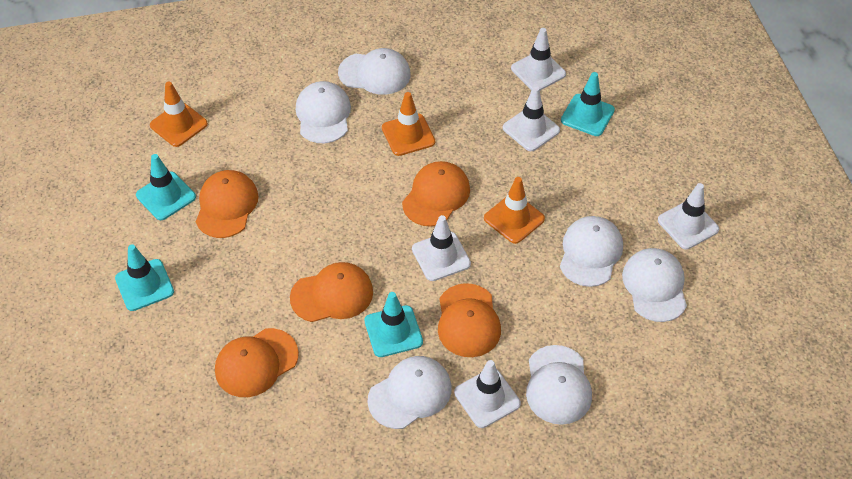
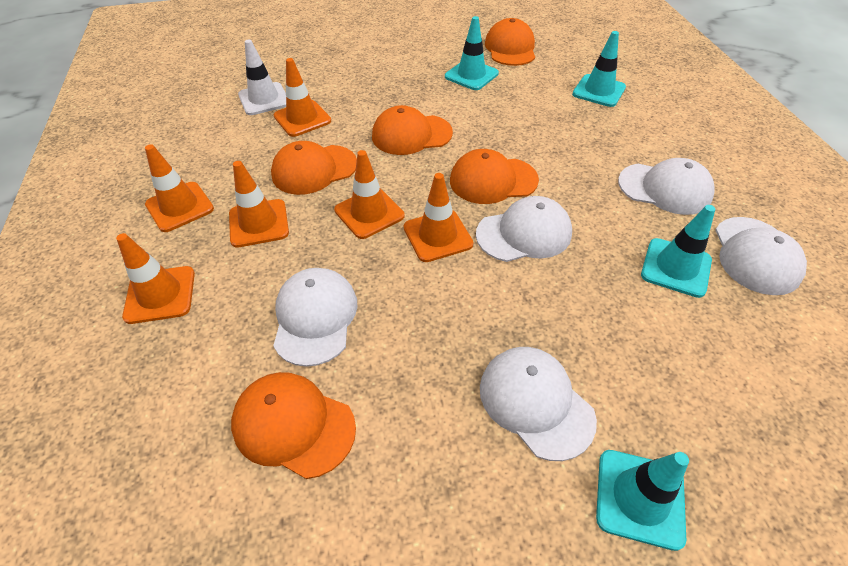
orange traffic cone: [150,82,208,147] [382,92,435,156] [484,177,545,244] = 3 -> [116,233,195,324] [145,144,214,232] [229,161,289,248] [274,58,331,137] [334,150,405,239] [404,173,474,262] = 6
white cap: [296,81,351,143] [338,48,411,95] [368,356,452,429] [526,345,592,425] [560,216,623,287] [622,248,687,322] = 6 -> [273,268,357,367] [476,196,572,262] [480,347,597,461] [618,158,715,215] [715,217,807,295] = 5
white traffic cone: [412,215,471,281] [454,360,521,428] [503,86,560,151] [511,28,566,90] [658,183,719,249] = 5 -> [238,40,286,115] = 1

